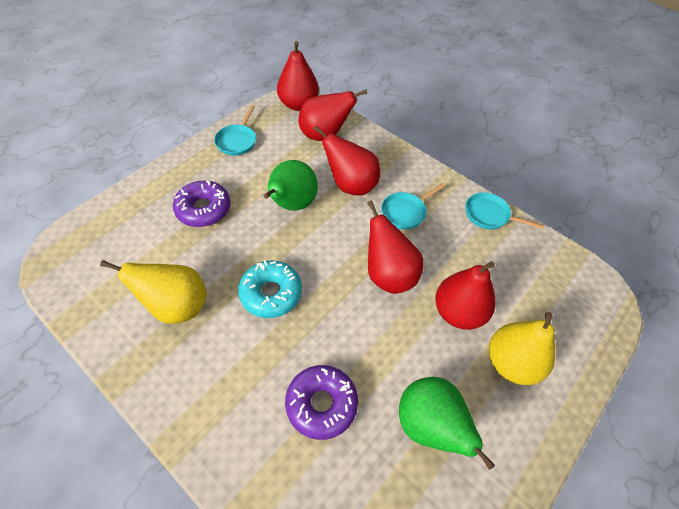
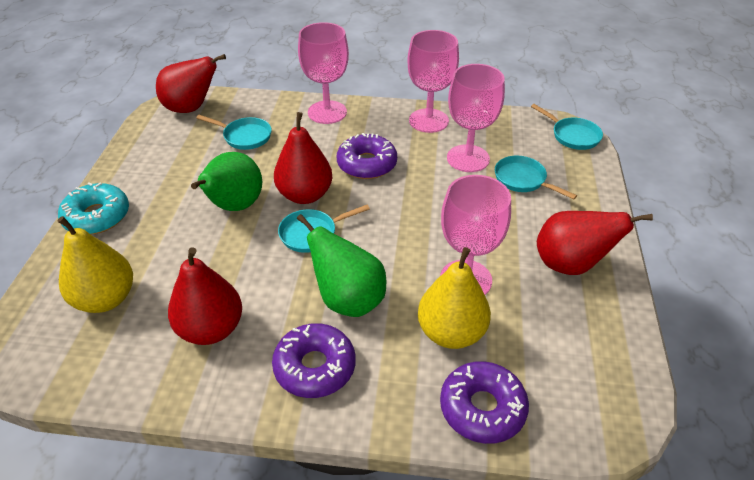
pink goblet: none = 0 -> [298,22,349,124] [407,30,459,133] [440,175,511,295] [447,64,505,172] = 4
purple donut: [173,181,230,227] [285,365,358,440] = 2 -> [272,323,356,398] [337,133,397,179] [440,361,529,444] = 3
red pear: [277,41,319,111] [298,89,367,141] [313,126,380,196] [367,200,424,294] [435,261,496,330] = 5 -> [156,54,226,113] [168,247,242,345] [274,112,332,204] [537,211,653,275] = 4
turquoise pan: [214,105,256,156] [381,183,445,230] [466,192,544,230] = 3 -> [196,115,272,150] [278,205,370,253] [495,156,577,199] [531,104,603,150] = 4

